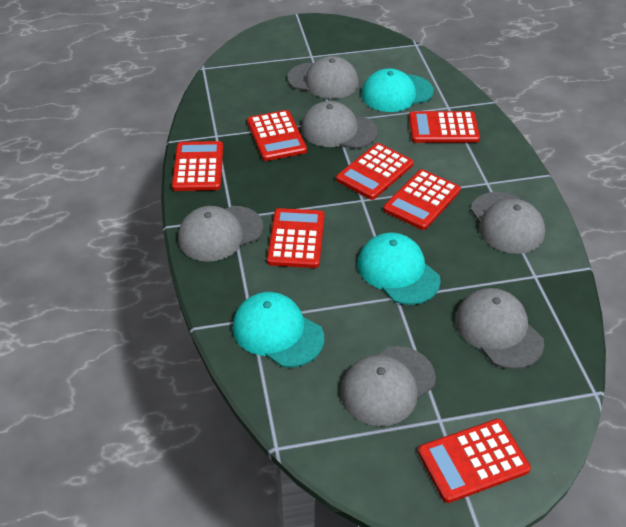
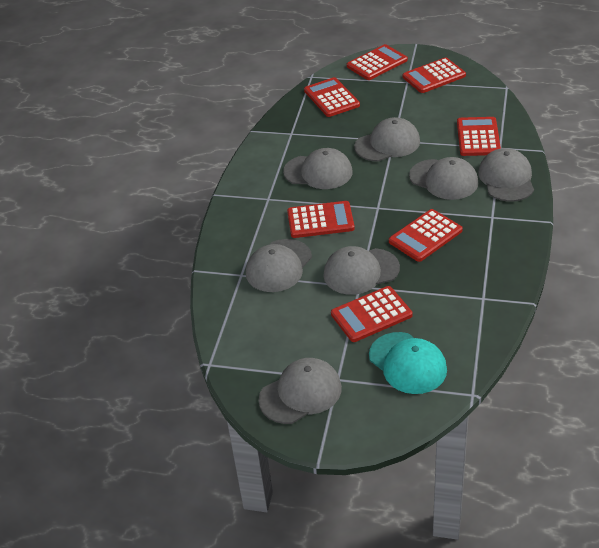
grey cap: [178,206,263,262] [287,56,359,99] [301,101,378,149] [340,346,436,426] [455,288,544,369] [471,192,545,254] = 6 -> [246,239,312,292] [258,358,342,424] [283,148,353,189] [323,246,400,295] [354,117,420,162] [409,157,478,200] [478,148,534,202] = 7
turquoise cap: [232,292,324,368] [358,233,441,305] [361,68,434,112] = 3 -> [369,332,447,394] = 1

